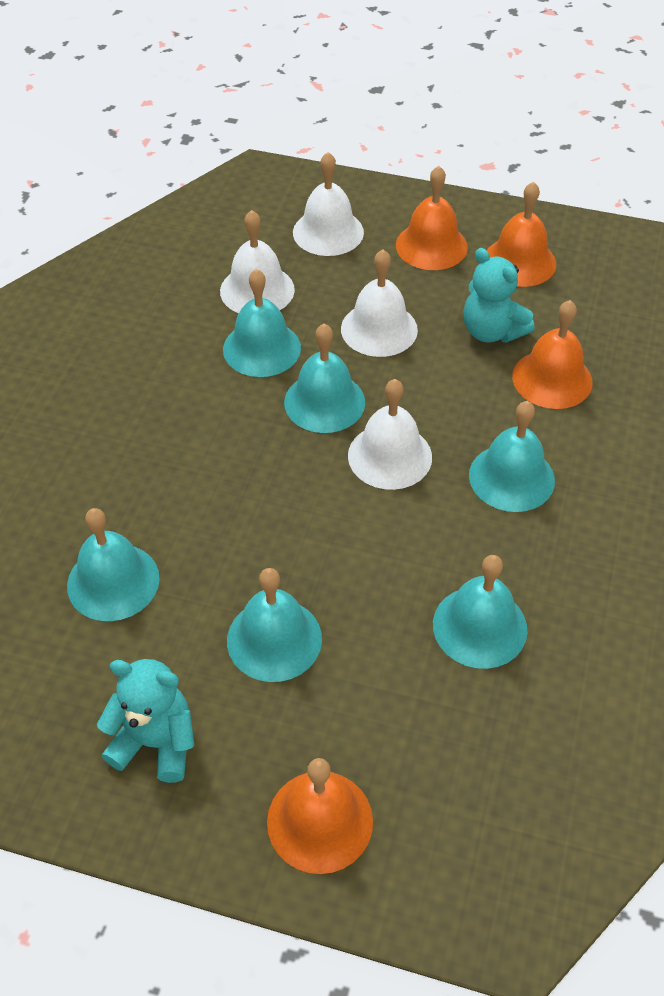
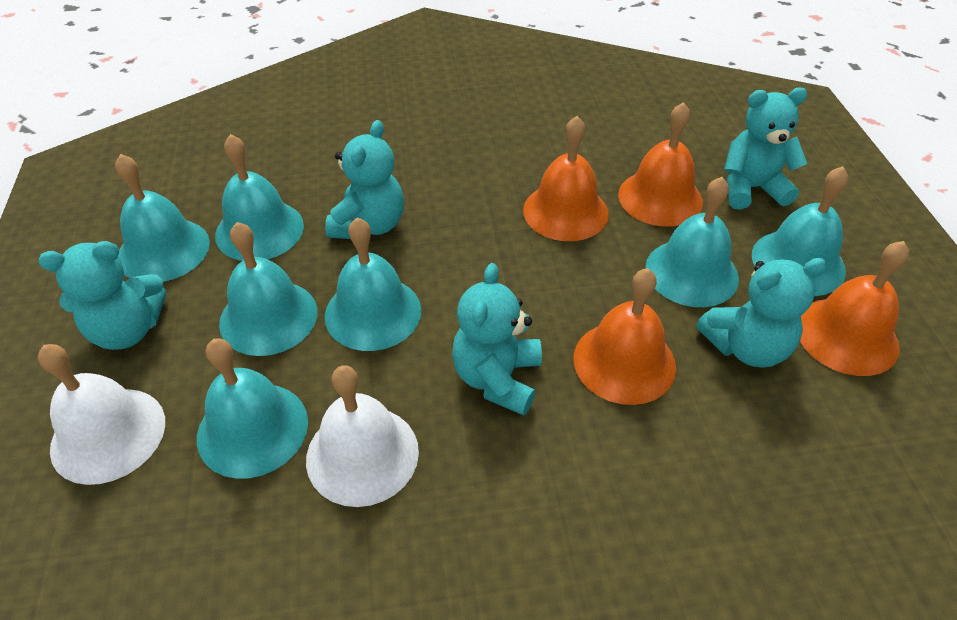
turquoise bell: [67,508,160,621] [223,269,301,377] [227,568,322,682] [284,324,365,433] [433,555,528,669] [469,401,555,512] = 6 -> [115,154,210,282] [197,338,308,479] [215,134,304,261] [219,222,318,356] [325,217,421,351] [645,177,739,307] [752,166,848,296] = 7
turquoise teddy bear: [97,659,195,783] [463,248,534,343] = 2 -> [39,241,166,350] [325,120,404,239] [452,263,542,416] [696,258,826,368] [724,88,808,210] = 5
white bell: [220,210,295,313] [293,152,364,256] [341,250,418,357] [348,379,432,490] = 4 -> [38,344,165,485] [306,365,419,507] = 2

